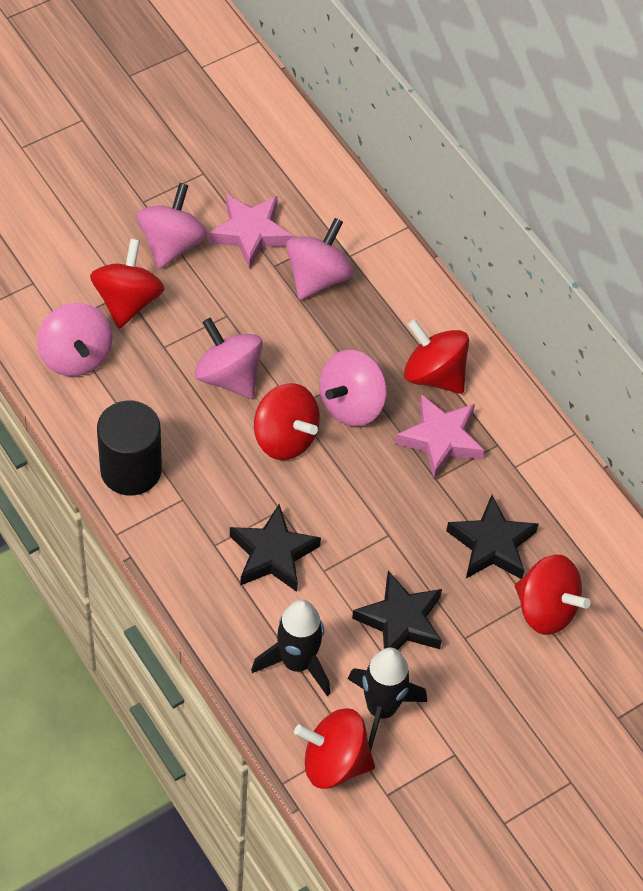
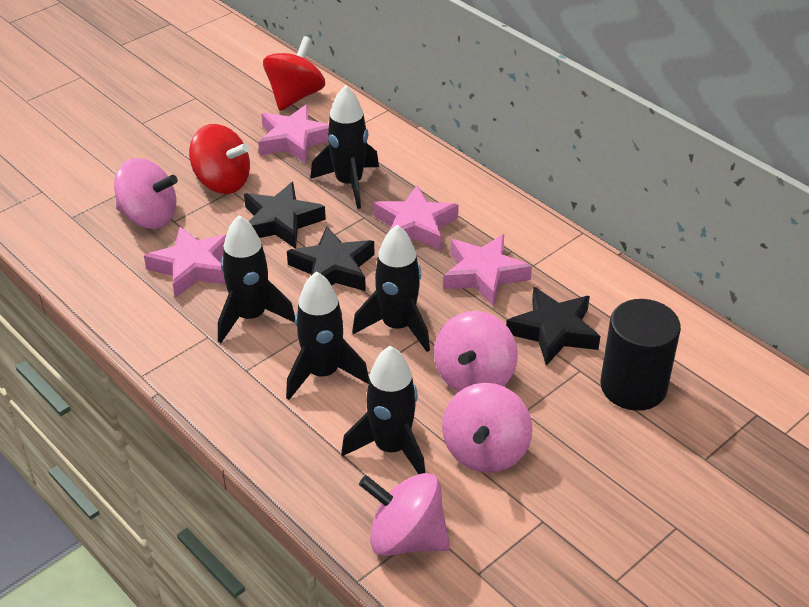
black rocket: [251,600,330,696] [348,648,427,751] = 2 -> [218,215,295,343] [286,271,369,400] [310,85,379,209] [341,346,425,474] [352,225,430,352] = 5
pink spinning top: [37,303,113,376] [136,183,208,269] [195,318,263,399] [286,218,353,300] [319,350,387,426] = 5 -> [114,158,178,229] [359,473,450,556] [434,311,518,392] [442,383,532,473] = 4
pink star: [208,194,293,269] [395,394,484,478] = 2 -> [144,226,227,298] [258,104,329,164] [374,185,459,250] [443,234,532,307] = 4
red spinning top: [90,239,165,328] [254,383,320,460] [294,708,375,789] [404,319,469,394] [515,555,590,635] = 5 -> [189,124,250,194] [263,36,325,111] = 2

